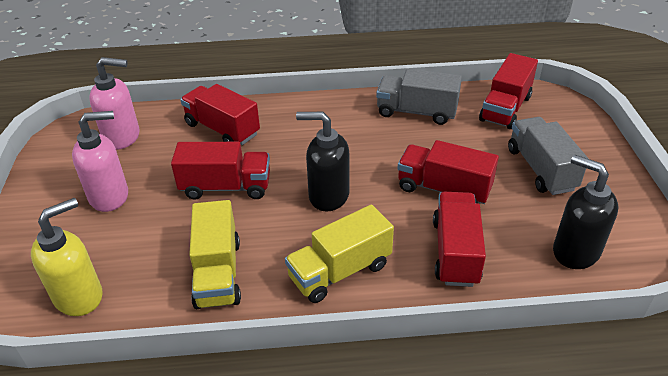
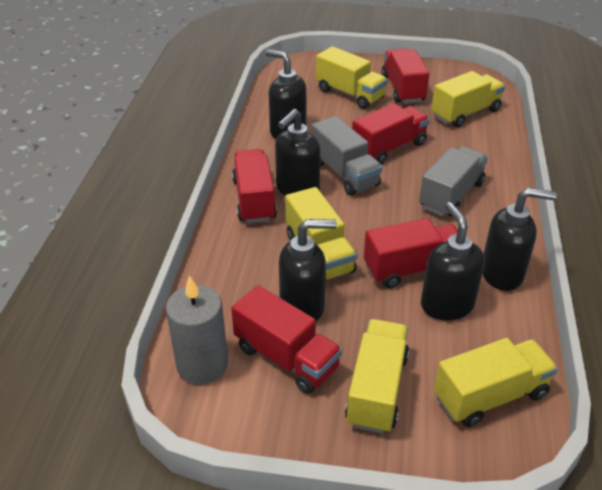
black soap dispenser: [296,112,350,211] [553,155,618,269] = 2 -> [265,49,307,139] [275,109,321,196] [279,219,337,321] [421,202,485,320] [482,188,557,291] = 5
grey candle: none = 0 -> [166,275,228,385] = 1
pink soap dispenser: [72,111,128,212] [89,57,139,150] = 2 -> none = 0
yellow soap dispenser: [31,198,103,316] = 1 -> none = 0
yellow truck: [189,200,241,309] [285,205,394,303] = 2 -> [285,187,357,280] [316,46,388,109] [345,319,409,434] [431,71,505,128] [434,338,558,427] = 5

